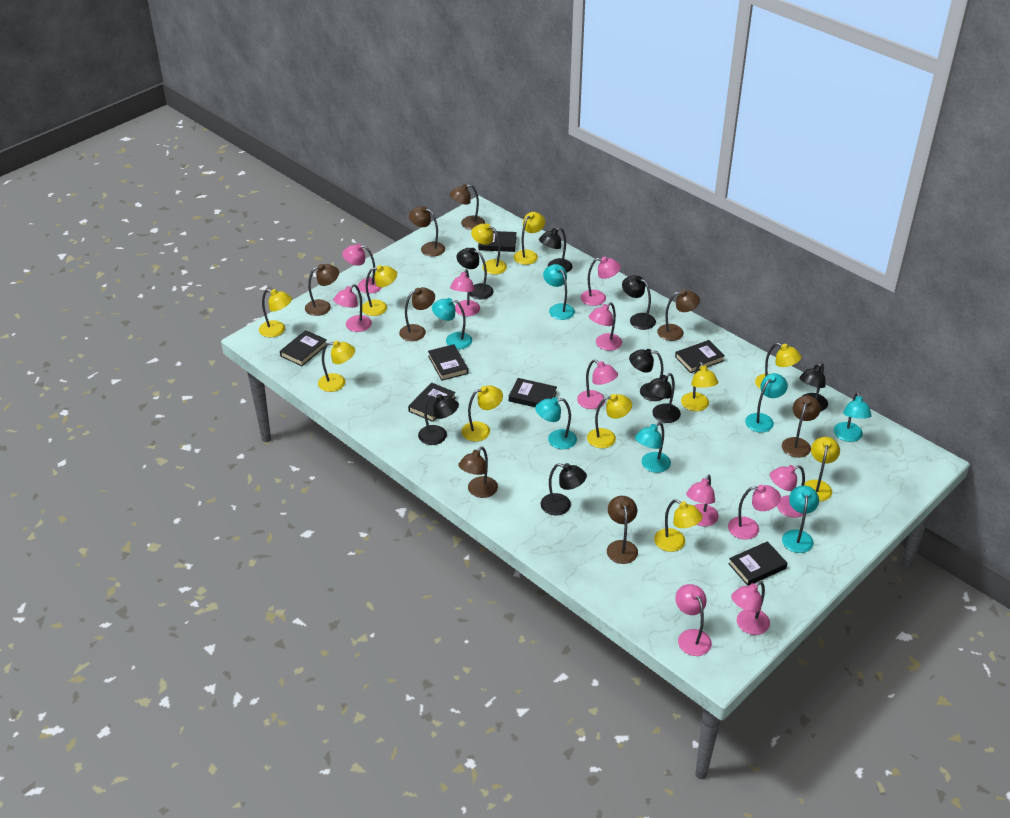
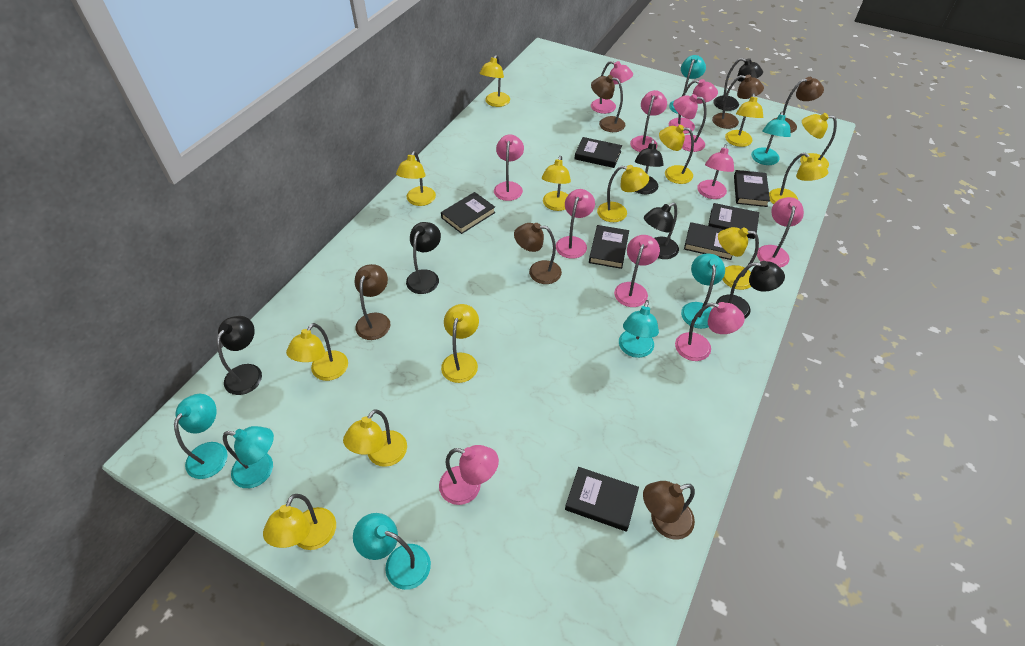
black lamp: [418,394,459,445] [457,248,494,299] [539,227,572,273] [541,463,587,515] [622,275,656,330] [629,349,664,401] [646,373,681,423] [799,363,828,412] = 8 -> [217,316,262,395] [406,222,441,294] [635,140,664,194] [644,203,679,259] [713,58,763,111] [716,261,785,318] = 6
brown lamp: [305,264,339,316] [399,287,435,341] [409,206,445,257] [449,184,485,230] [458,447,498,498] [607,496,638,564] [657,290,700,341] [782,395,821,458] = 8 -> [354,264,390,340] [514,223,562,284] [591,75,625,132] [643,481,695,540] [712,75,764,129] [772,77,824,133] = 6
yellow lamp: [259,289,292,337] [318,341,355,392] [362,265,397,316] [462,385,503,441] [471,223,507,275] [513,212,545,265] [587,394,632,448] [654,499,703,552] [681,362,718,411] [755,343,801,389] [804,437,840,502] = 11 -> [263,494,336,550] [286,323,348,381] [343,409,407,467] [396,151,436,206] [441,304,479,383] [479,55,510,107] [542,156,571,211] [597,165,649,222] [659,125,694,184] [718,227,759,290] [725,94,763,147] [769,153,828,204] [800,113,837,168] = 13

